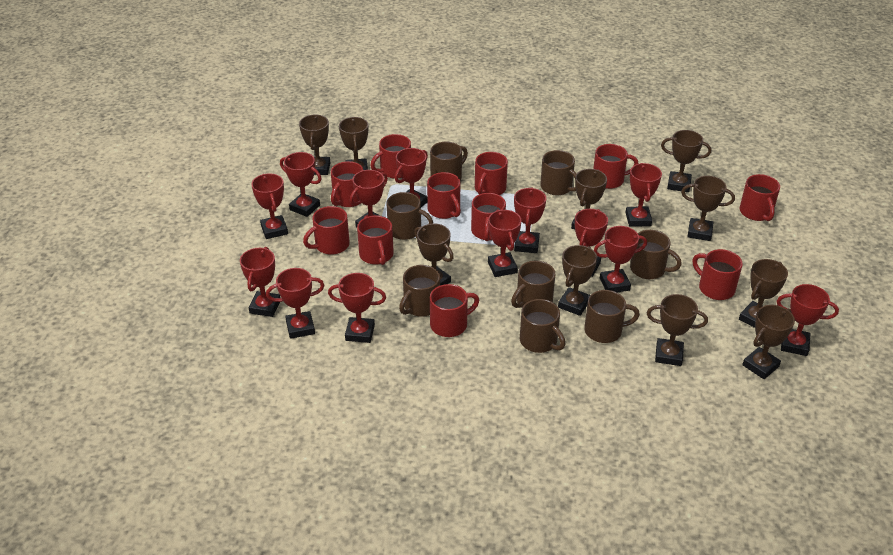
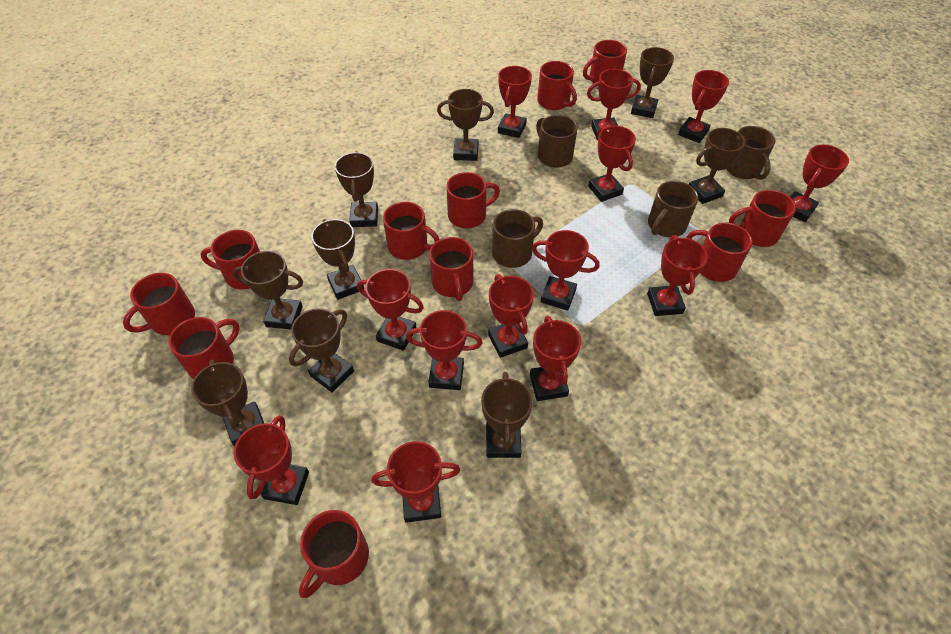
brown mug: [387,192,433,240] [399,265,440,317] [430,142,468,180] [511,261,555,308] [520,299,565,353] [540,150,577,195] [584,290,640,343] [630,230,682,279] = 8 -> [492,209,543,268] [536,115,578,168] [648,181,698,238] [726,126,775,180] = 4
brown trophy: [299,115,330,175] [339,117,368,170] [415,224,454,285] [558,245,597,316] [571,169,607,229] [647,294,708,366] [661,130,711,192] [681,176,735,241] [739,259,788,328] [742,305,795,379] = 10 -> [191,360,264,446] [233,251,303,329] [289,308,354,392] [311,219,364,300] [335,151,378,227] [437,89,494,161] [481,372,533,458] [631,47,674,118] [689,128,747,204] = 9

